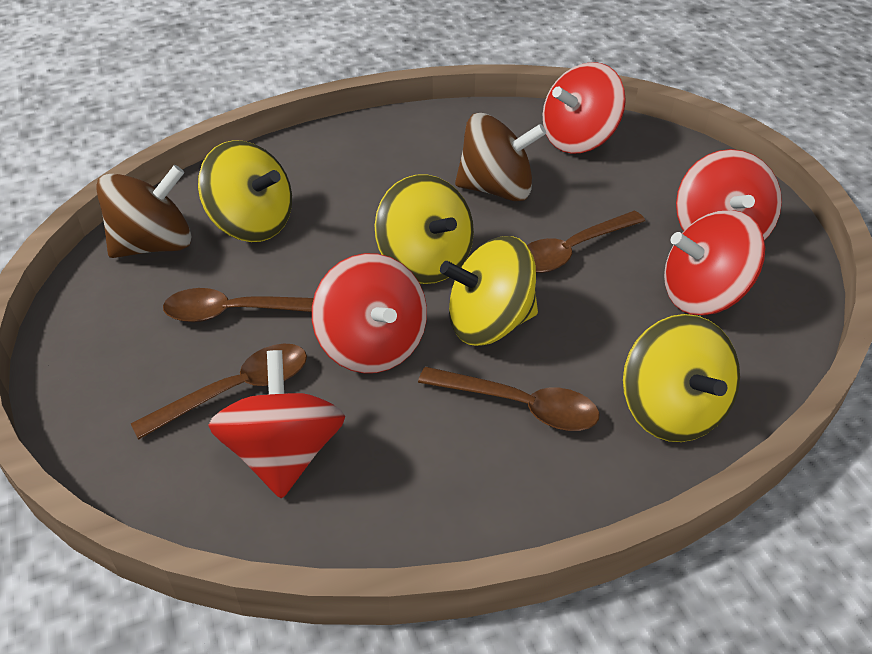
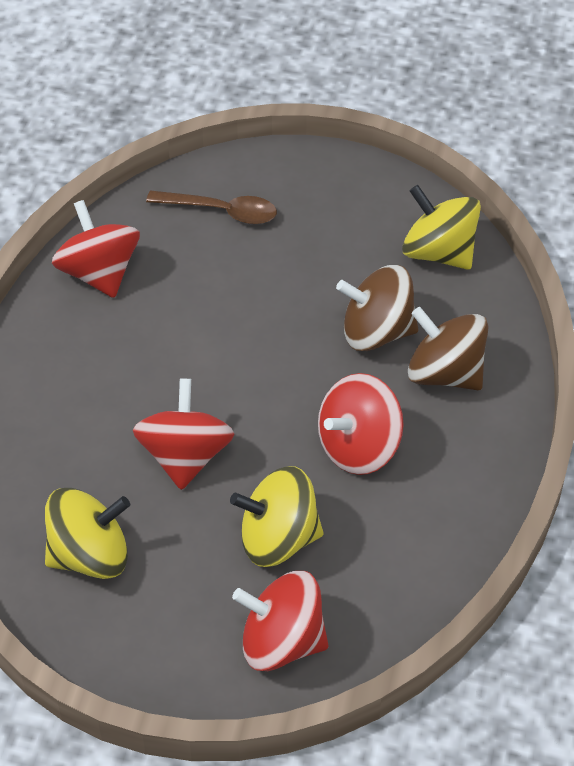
brown spoon: [131,344,307,440] [163,288,314,322] [418,367,599,431] [527,211,645,273] = 4 -> [146,191,277,224] = 1
red spinning top: [208,350,345,499] [312,253,427,373] [542,62,626,154] [664,210,765,315] [676,149,782,240] = 5 -> [52,200,140,298] [133,378,234,490] [232,571,329,671] [318,373,403,475] = 4
yellow spinning top: [198,140,292,242] [375,175,474,284] [440,236,538,346] [623,314,740,442] = 4 -> [45,488,130,579] [230,466,323,567] [402,185,481,270] = 3

